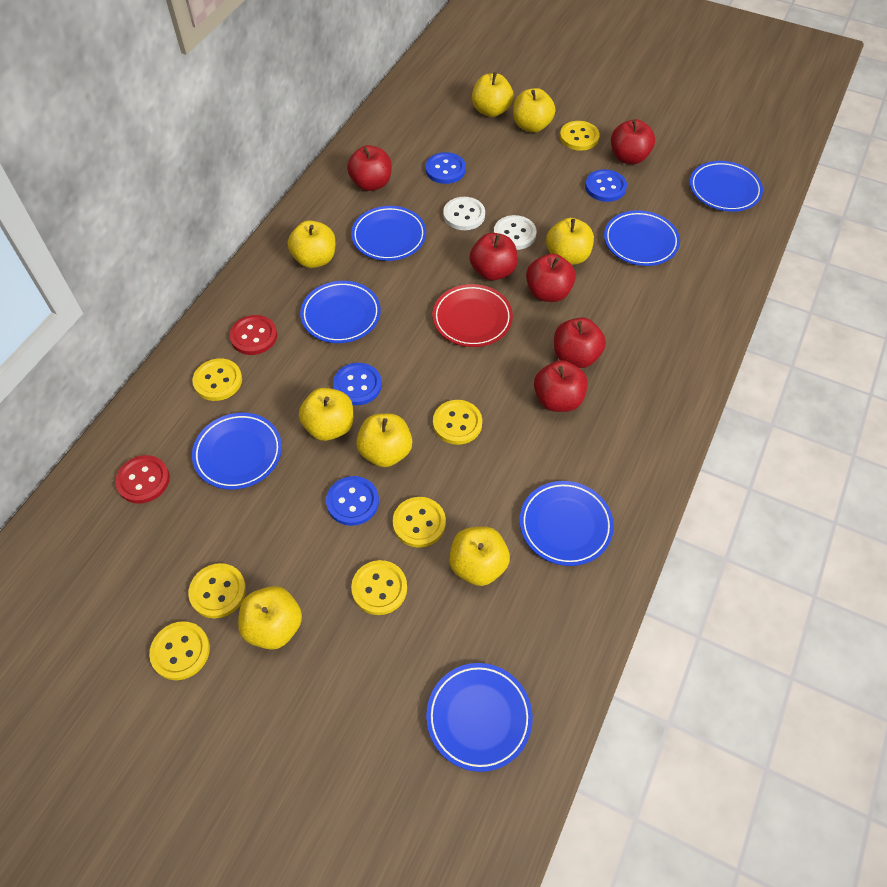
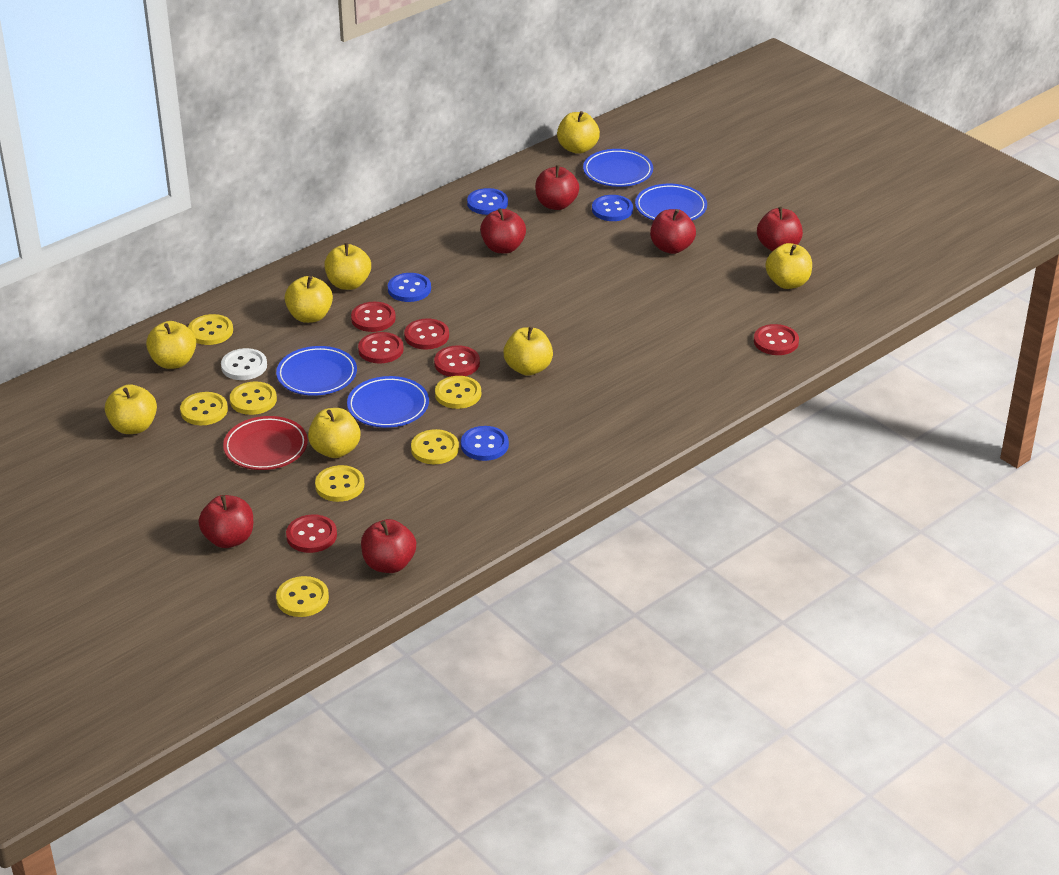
blue plate: [192,413,282,490] [300,281,381,343] [351,206,426,261] [426,663,533,772] [520,481,614,566] [604,210,680,266] [690,161,763,212] = 7 -> [276,346,357,396] [347,376,429,428] [583,149,653,187] [635,184,707,220] = 4
red button: [115,455,170,504] [229,315,277,355] = 2 -> [286,514,337,553] [351,302,396,332] [358,332,404,364] [404,319,449,349] [434,345,480,377] [754,324,799,355] = 6
white button: [443,197,485,230] [494,215,537,250] = 2 -> [221,348,267,380] = 1

